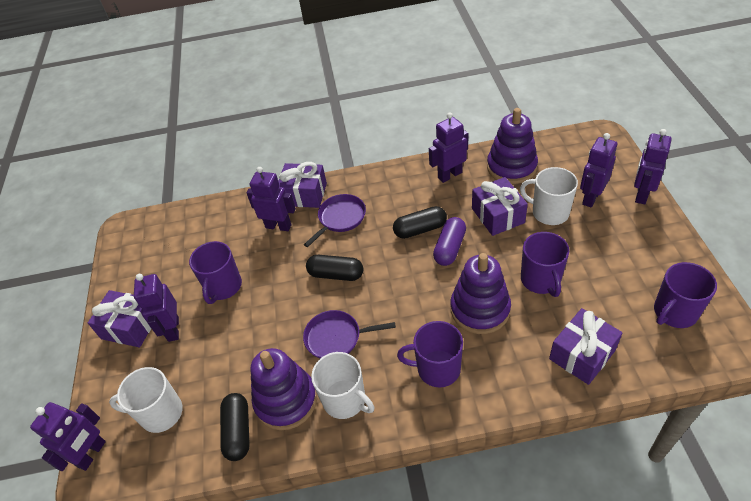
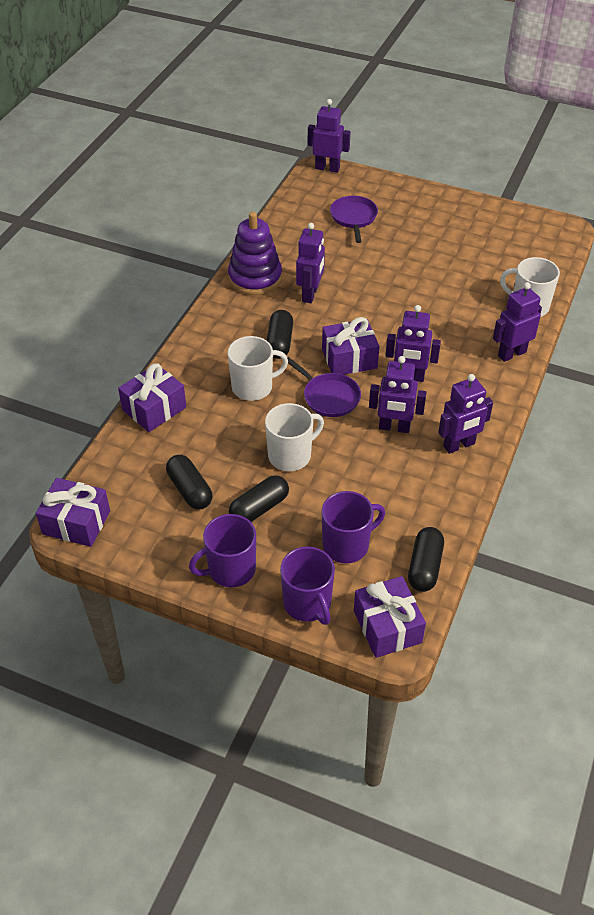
black capsule: [220,393,250,461] [306,255,363,281] [393,206,447,239] = 3 -> [166,455,213,510] [229,475,289,522] [267,310,293,359] [408,527,444,592] = 4
purple capsule: [433,217,466,266] = 1 -> none = 0
purple mug: [189,241,242,304] [397,321,463,388] [521,232,569,297] [654,262,717,328] = 4 -> [189,514,256,587] [280,547,335,625] [322,491,385,563] = 3
purple stacking toy: [250,348,317,430] [451,253,511,334] [487,108,538,184] = 3 -> [228,212,282,295] = 1

